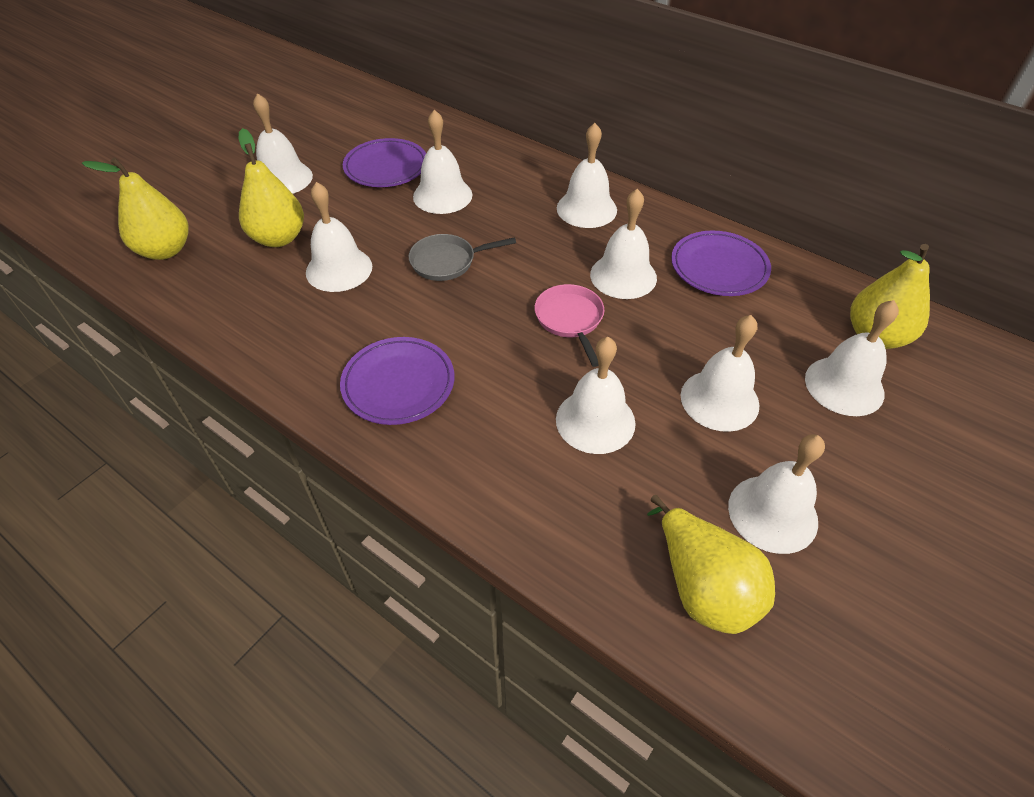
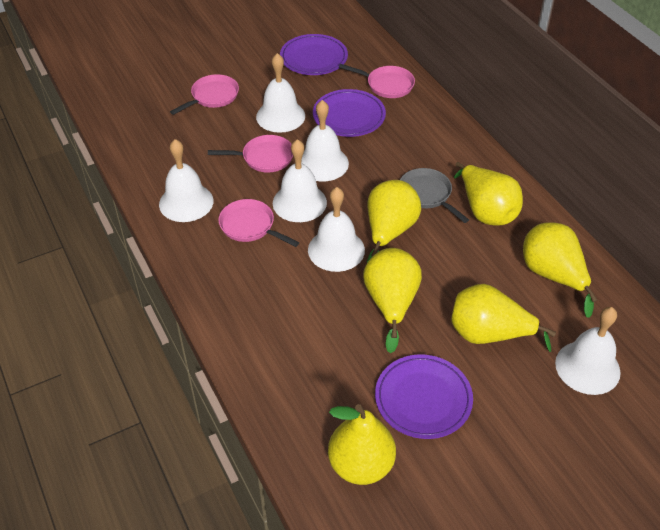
pink pan: [535,284,604,367] = 1 -> [170,74,239,115] [208,135,293,172] [218,199,299,247] [339,64,415,98] = 4
white bell: [253,93,313,194] [306,182,372,292] [413,110,472,214] [556,337,636,454] [557,123,617,228] [590,189,657,299] [681,315,760,432] [728,434,825,554] [805,300,899,416] = 9 -> [159,139,213,222] [256,53,305,133] [273,139,327,222] [301,100,349,182] [308,187,365,272] [555,307,621,395] = 6
yellow pear: [82,158,189,260] [238,128,304,247] [647,495,775,634] [850,244,930,349] = 4 -> [328,404,396,485] [363,248,422,353] [367,180,421,262] [451,284,556,352] [454,162,523,226] [523,222,598,318] = 6

